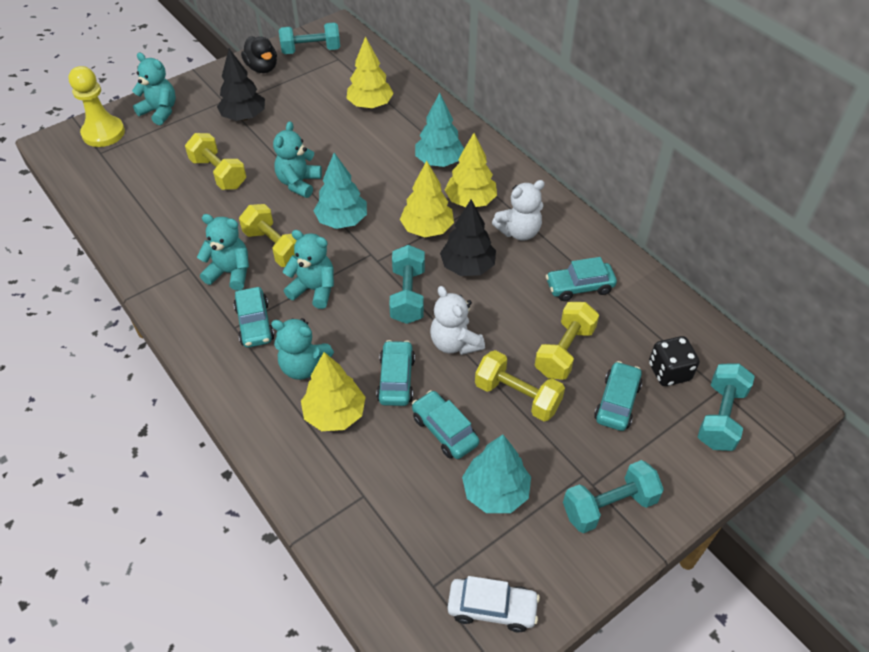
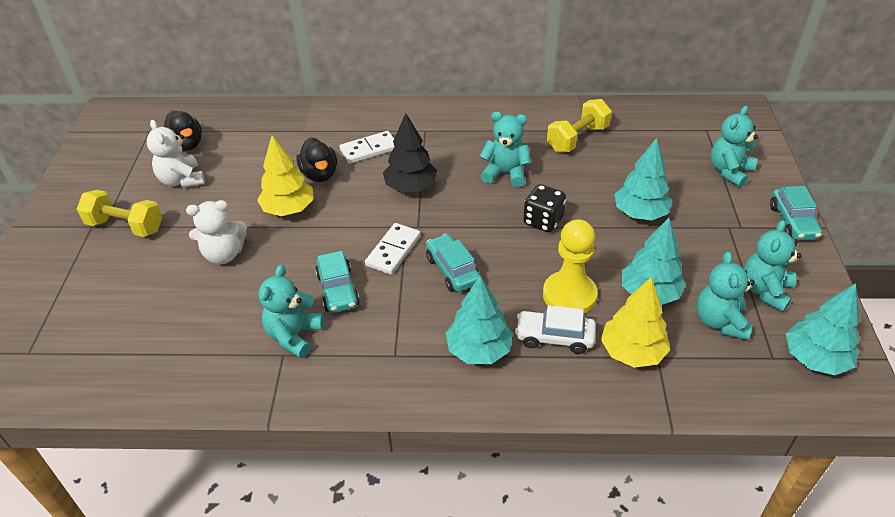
black duck: [241,36,277,73] = 1 -> [164,111,202,151] [296,137,337,182] = 2
black tree: [217,49,265,121] [440,200,496,276] = 2 -> [383,113,437,192] = 1
turquoise car: [234,287,274,348] [376,340,415,406] [412,390,479,459] [546,257,617,301] [594,361,642,431] = 5 -> [315,251,360,313] [426,233,480,292] [770,186,822,240] = 3
turquoise dumbbell: [279,22,340,54] [389,245,425,324] [563,460,664,533] [698,363,755,451] = 4 -> none = 0
turquoise tree: [314,153,367,229] [415,93,464,167] [462,435,531,513] = 3 -> [446,276,513,364] [614,138,673,220] [622,218,686,305] [786,283,859,375] = 4
white domino: none = 0 -> [339,131,394,164] [365,223,421,275] = 2
yellow dumbbell: [185,133,246,190] [239,204,297,267] [475,350,565,421] [535,302,599,380] = 4 -> [77,190,162,237] [547,99,612,152] = 2
yellow tree: [301,352,366,431] [346,36,394,109] [400,161,454,237] [445,133,497,207] = 4 -> [257,135,313,216] [601,277,670,368] = 2

